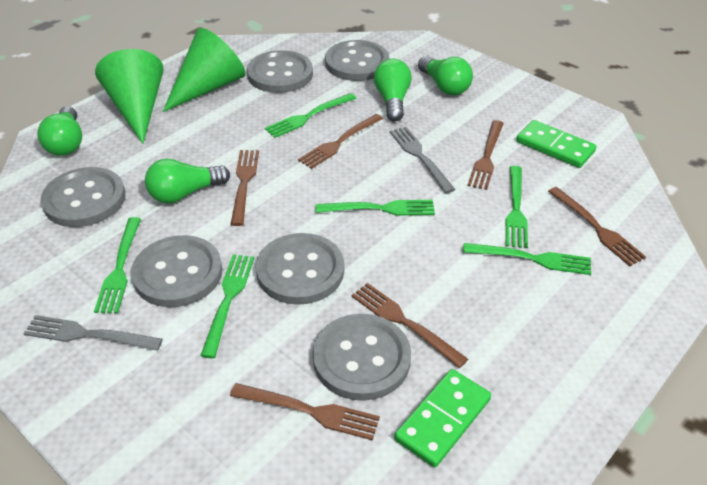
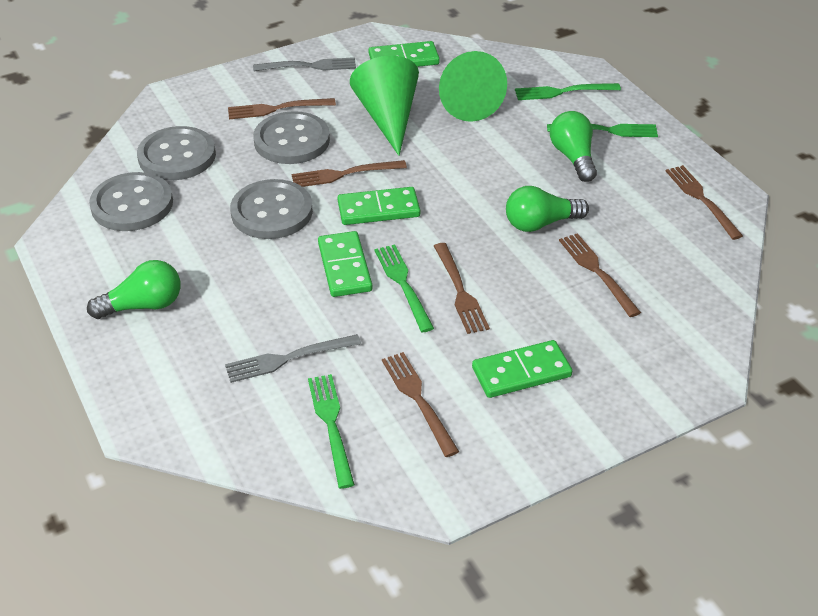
green domino: [394,369,491,468] [516,120,597,168] = 2 -> [318,231,373,297] [338,187,420,225] [369,41,440,67] [472,340,572,398] = 4
green fork: [94,217,141,313] [200,254,254,358] [265,93,357,138] [316,200,435,216] [463,243,591,275] [506,166,528,248] = 6 -> [308,374,355,489] [375,245,434,332] [515,83,621,100] [547,124,658,137] = 4
green light bulb: [37,106,82,156] [145,159,230,203] [374,58,412,121] [418,56,473,95] = 4 -> [87,260,180,319] [506,186,589,232] [550,111,597,182] = 3
grey button: [41,167,125,227] [131,235,222,307] [247,50,313,93] [256,233,344,305] [313,314,411,401] [325,40,389,81] = 6 -> [89,172,173,231] [137,126,216,180] [230,179,313,239] [253,111,330,164] = 4

